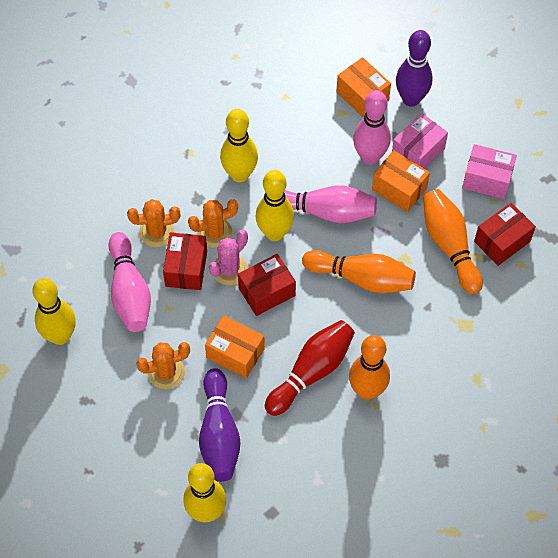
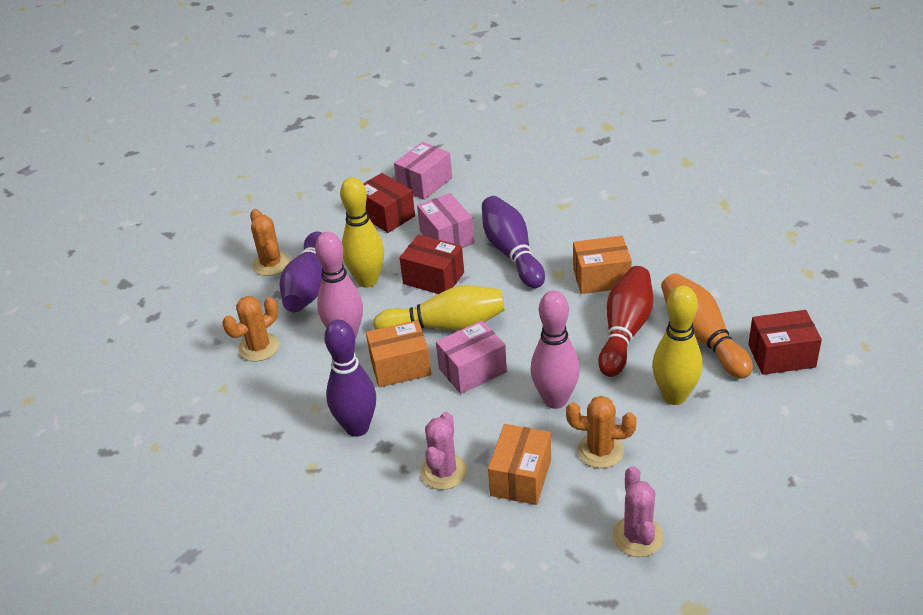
orange bowling pin: [302,250,416,293] [349,335,390,400] [423,189,483,294] = 3 -> [661,273,753,379] = 1
pink bowling pin: [109,232,151,332] [284,185,377,223] [353,90,391,165] = 3 -> [315,232,363,340] [530,291,580,409] = 2
pink box: [392,113,448,169] [462,144,517,199] = 2 -> [394,142,452,200] [417,193,474,248] [436,320,507,394] = 3
pink cactus: [209,230,248,285] = 1 -> [420,412,467,490] [612,466,664,557] = 2
purple bowling pin: [199,368,240,482] [396,30,433,107] = 2 -> [280,232,323,312] [324,320,376,437] [482,196,545,288] = 3
yellow bowling pin: [32,278,76,345] [183,463,226,523] [220,109,258,182] [256,170,294,241] = 4 -> [340,177,384,288] [373,285,505,331] [652,286,702,405] = 3

